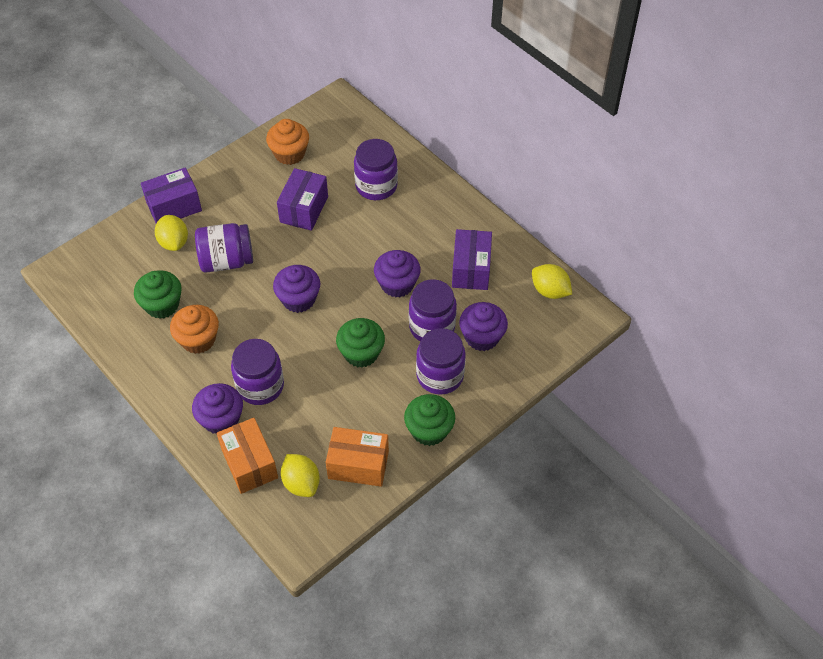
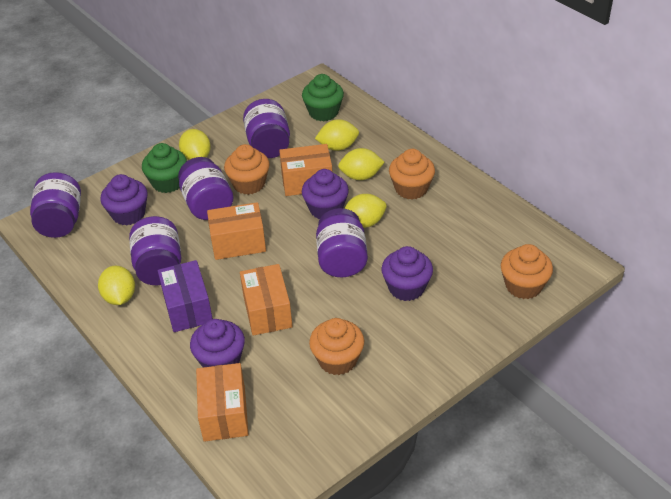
green cupcake: [134,270,182,319] [336,318,385,368] [404,394,455,446] = 3 -> [142,143,187,193] [302,74,344,121] = 2
orange box: [217,418,278,494] [326,427,389,487] = 2 -> [196,363,249,442] [207,202,266,260] [240,264,293,336] [279,144,332,196] = 4
orange cupcake: [170,305,219,354] [266,119,309,165] = 2 -> [224,144,270,195] [309,318,364,375] [389,149,435,200] [501,244,553,299] = 4
purple box: [141,167,202,223] [277,168,328,231] [452,229,492,290] = 3 -> [158,260,213,332] = 1
yellow lemon: [155,215,188,251] [281,454,320,497] [532,264,572,299] = 3 -> [98,266,135,305] [179,129,211,160] [315,119,359,151] [338,148,385,180] [344,194,387,228] = 5

